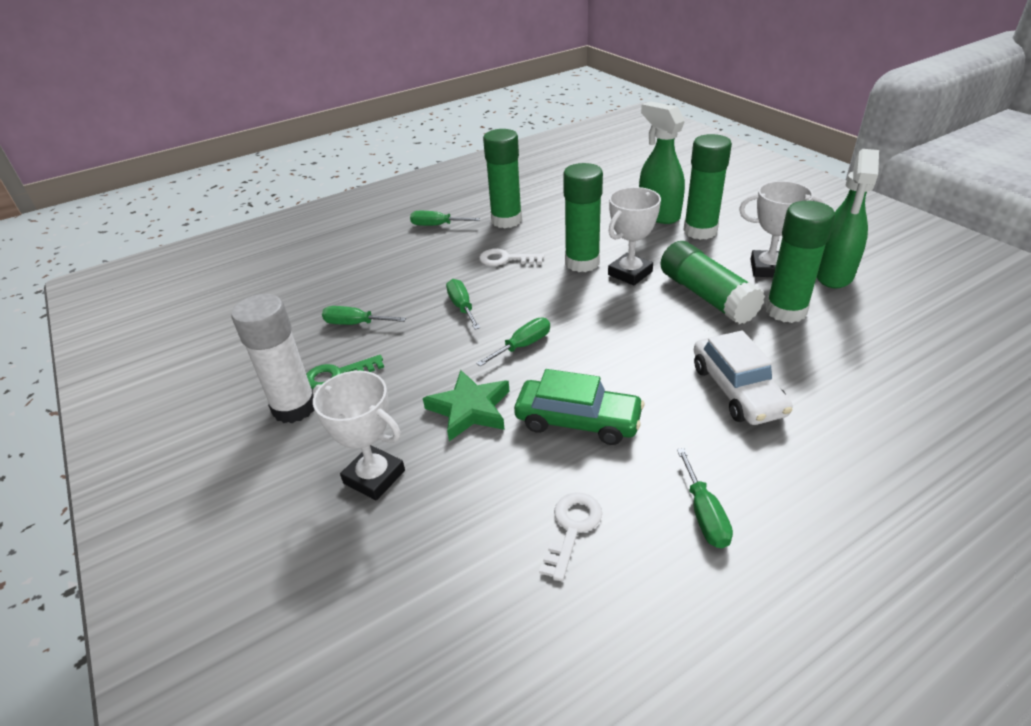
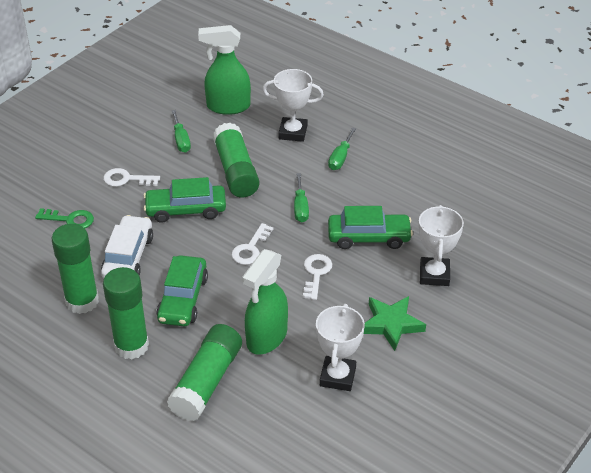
green car: [514,369,645,445] = 1 -> [144,177,226,223] [156,255,208,326] [328,206,413,249] = 3
green glue stick: [483,129,522,228] [563,163,603,272] [660,241,765,324] [683,134,732,240] [765,201,835,323] = 5 -> [52,224,99,314] [103,267,149,359] [167,324,242,421] [213,123,260,198] = 4
green screwdriver: [322,306,406,325] [410,211,480,226] [446,279,480,330] [476,318,550,367] [677,448,733,548] = 5 -> [172,110,191,153] [294,173,309,222] [328,127,356,170] = 3
white glue stick: [231,294,314,423] = 1 -> none = 0
white key: [479,249,544,266] [539,492,602,581] = 2 -> [104,168,160,187] [231,223,274,265] [303,254,332,300] = 3

